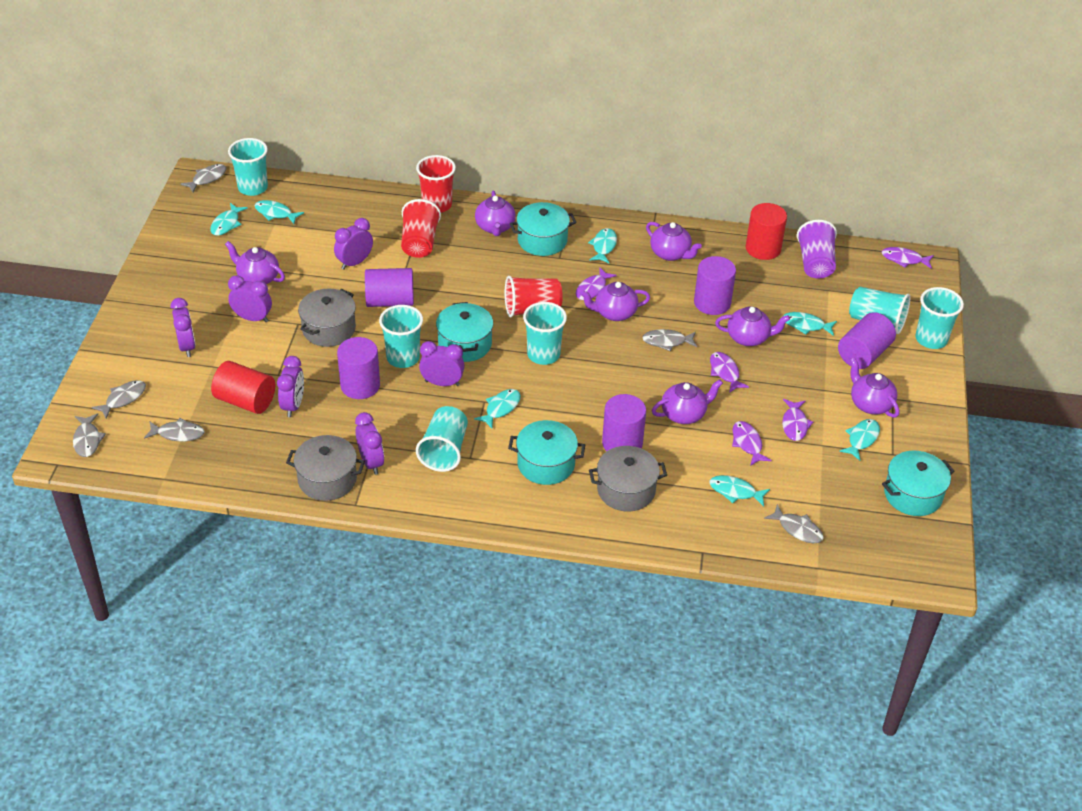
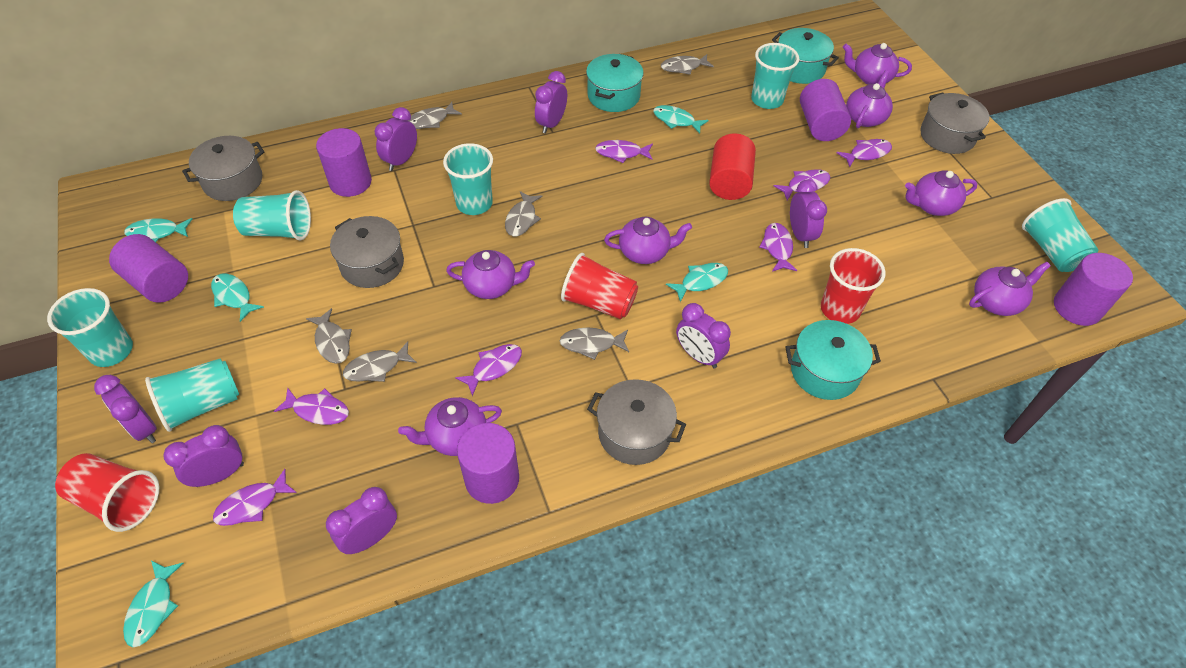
grey pot: [286,435,365,501] [298,289,356,347] [589,446,667,512] = 3 -> [182,136,264,201] [330,216,404,288] [587,379,686,465] [920,92,990,154] = 4
purple clock: [170,298,196,357] [228,275,272,322] [277,356,304,417] [334,218,373,270] [355,412,384,475] [419,341,465,386] = 6 -> [94,375,157,443] [163,425,244,487] [326,487,397,554] [375,107,417,171] [535,71,567,134] [676,303,731,368] [790,179,827,248] = 7
purple cup: [797,220,837,278] = 1 -> none = 0
purple fish: [576,267,617,300] [710,352,749,393] [732,421,772,466] [782,399,813,441] [882,247,934,269] = 5 -> [213,469,297,526] [274,388,349,425] [455,344,522,396] [595,140,653,163] [759,223,797,272] [774,169,831,201] [837,139,892,167] = 7
red cylinder: [211,361,275,414] [746,203,787,260] = 2 -> [709,133,756,200] = 1
turquoise fish: [210,203,248,236] [255,200,304,224] [474,389,521,429] [588,228,617,264] [709,475,770,506] [783,312,837,336] [839,419,880,461] = 7 -> [123,560,184,647] [124,218,192,242] [211,274,264,322] [653,105,709,134] [666,263,728,302] = 5
turquoise pot: [436,302,493,362] [508,420,585,485] [510,202,576,256] [882,451,955,516] = 4 -> [586,54,644,112] [772,28,839,84] [785,320,881,400] = 3

